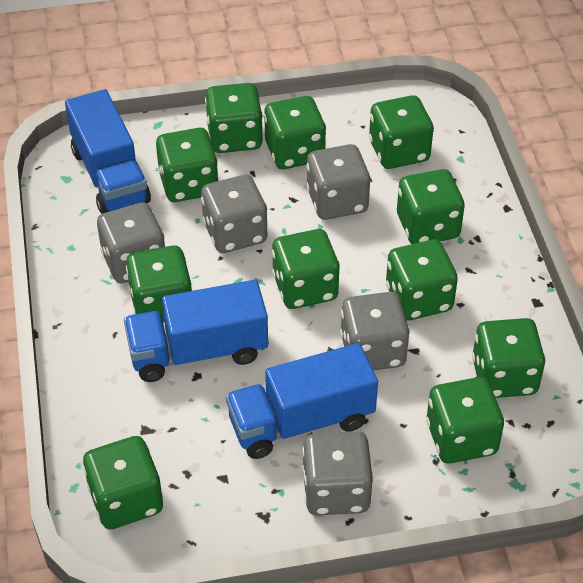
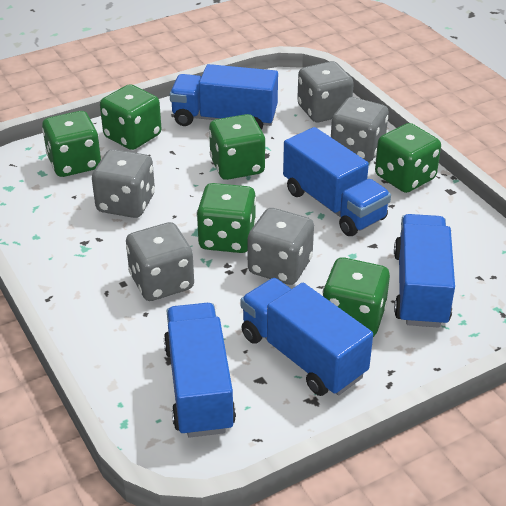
blue truck: [65,89,151,214] [124,280,268,382] [226,343,378,459] = 3 -> [164,303,236,438] [170,64,278,130] [240,278,373,396] [283,127,391,236] [394,214,455,328] = 5
green dice: [83,436,163,529] [126,245,192,322] [156,128,219,202] [205,83,263,153] [264,96,326,169] [272,229,340,309] [369,95,433,169] [386,239,458,320] [397,169,465,244] [426,377,504,464] [472,318,545,398] = 11 -> [42,111,101,177] [100,84,162,150] [197,183,256,253] [209,114,265,180] [322,257,390,337] [375,123,441,193] = 6

